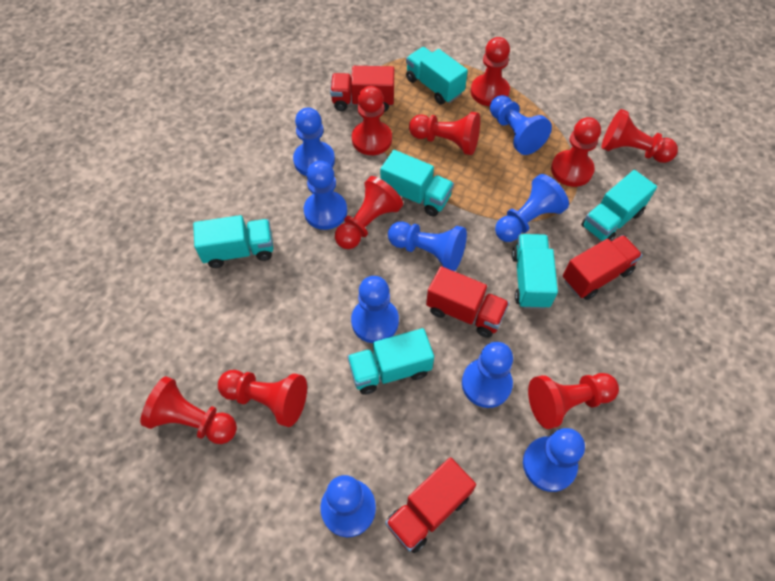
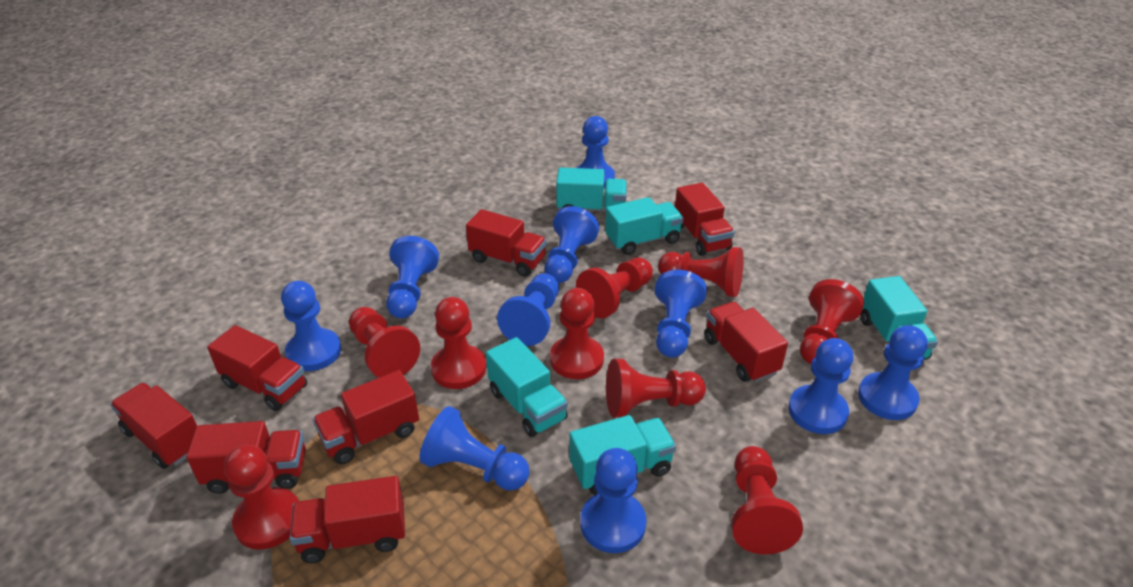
blue pawn: [293,108,335,176] [304,161,347,230] [320,475,376,537] [351,276,399,343] [388,222,467,271] [462,342,513,408] [490,95,552,155] [495,174,569,242] [523,428,585,492] = 9 -> [281,281,341,371] [386,236,439,319] [419,406,529,491] [497,273,559,346] [545,206,599,283] [577,116,615,188] [580,448,646,553] [655,270,707,357] [788,338,853,434] [858,325,928,420] = 10
red truck: [330,66,394,112] [385,457,476,553] [426,266,509,338] [563,235,642,300] = 4 -> [110,383,197,469] [187,421,306,494] [207,325,307,411] [290,476,405,563] [313,370,419,464] [466,209,547,276] [675,183,735,256] [704,302,788,382] = 8
turquoise truck: [193,215,273,268] [347,328,434,395] [380,150,454,216] [406,47,468,105] [512,234,558,309] [581,170,657,241] = 6 -> [486,337,568,437] [556,168,627,211] [569,415,676,495] [605,197,684,255] [860,276,938,360] = 5

